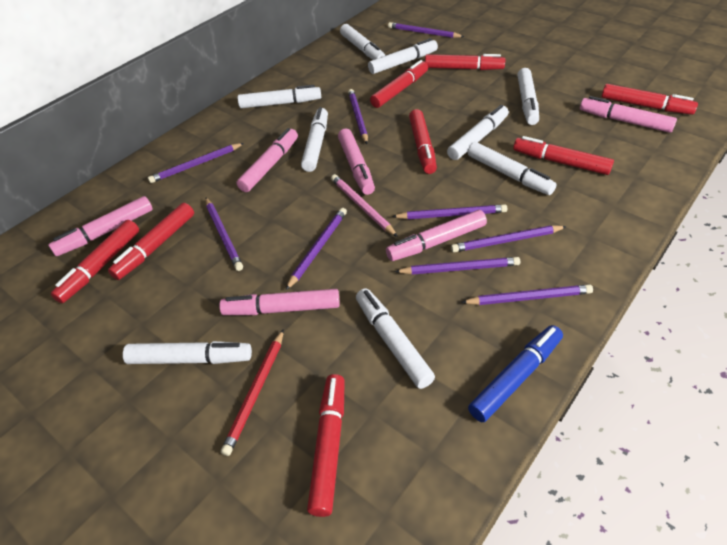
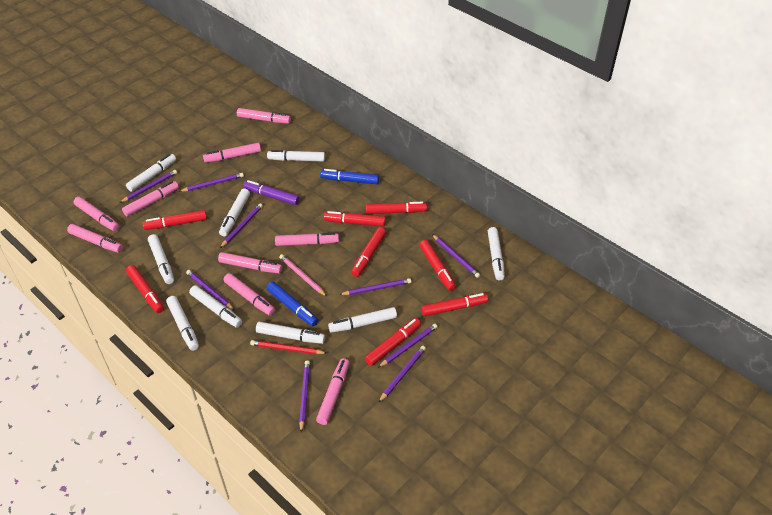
blue marker: [468,325,563,422] = 1 -> [267,282,318,326] [320,169,379,184] = 2
pink marker: [48,196,153,256] [219,289,340,315] [236,128,298,192] [338,129,375,195] [386,210,487,261] [580,96,677,133] = 6 -> [67,224,123,253] [73,197,119,231] [122,181,179,216] [203,143,261,163] [218,252,282,273] [223,273,275,316] [237,108,291,123] [275,233,339,246] [316,358,349,425] = 9
purple marker: none = 0 -> [243,180,300,205] = 1

